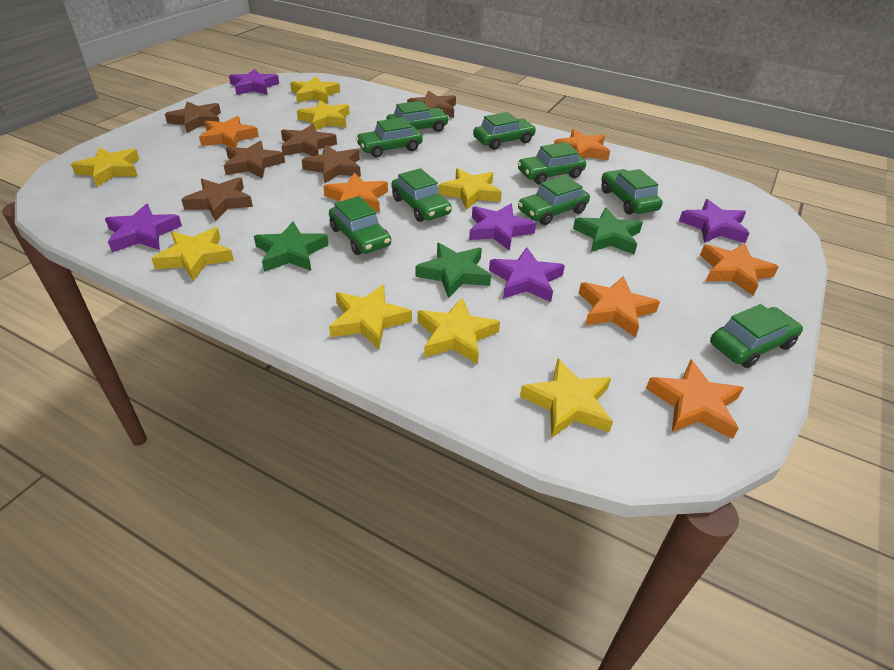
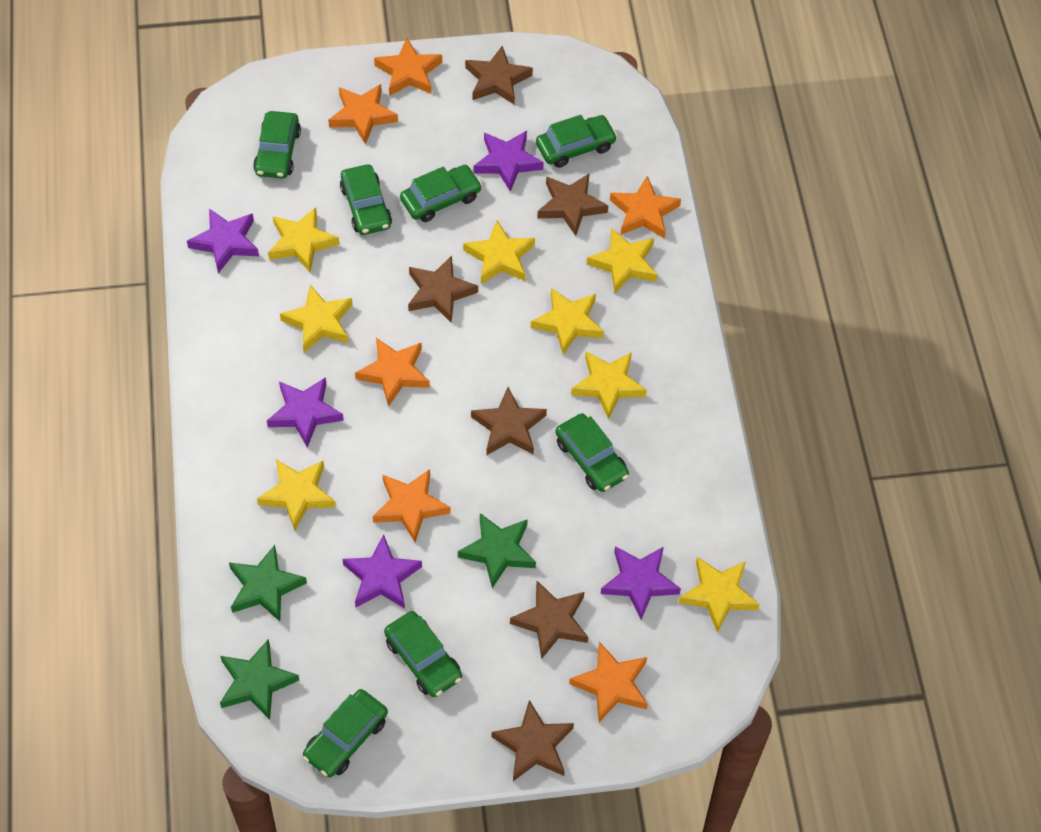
green car: [329,196,391,255] [356,117,423,158] [386,101,449,132] [392,168,452,222] [473,112,536,150] [517,142,586,184] [518,175,590,225] [601,169,663,214] [710,304,803,368] = 9 -> [253,111,301,178] [303,689,388,778] [340,164,392,235] [384,611,462,697] [400,165,482,222] [536,115,617,168] [555,413,629,492] = 7

